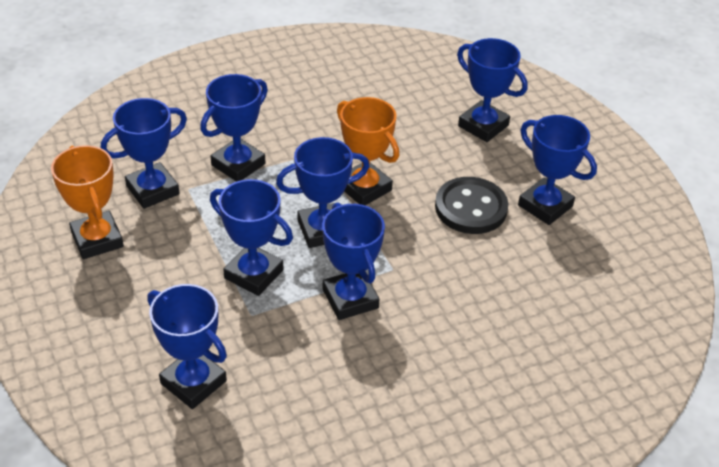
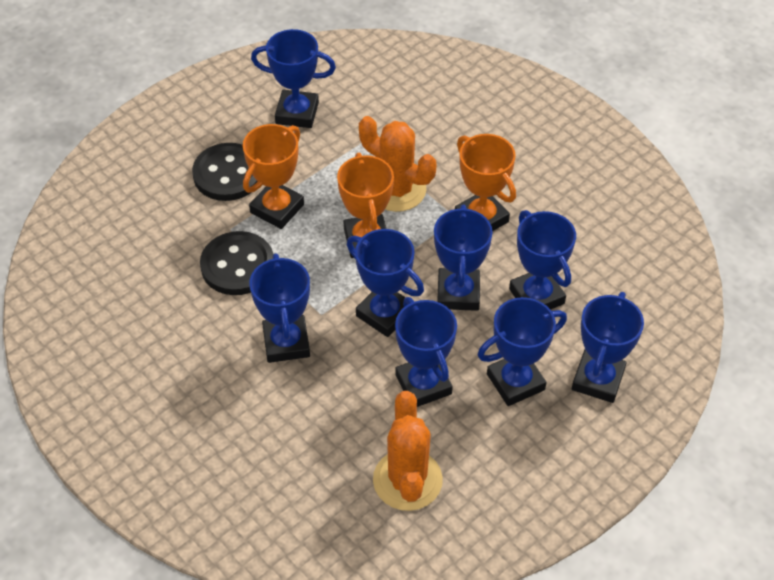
black button: [435,177,508,234] = 1 -> [192,143,258,201] [200,231,273,295] = 2
orange cactus: none = 0 -> [359,116,437,212] [373,391,443,511] = 2
orange trophy: [51,145,124,259] [337,97,399,205] = 2 -> [243,124,304,229] [337,153,394,258] [455,134,516,231] = 3

